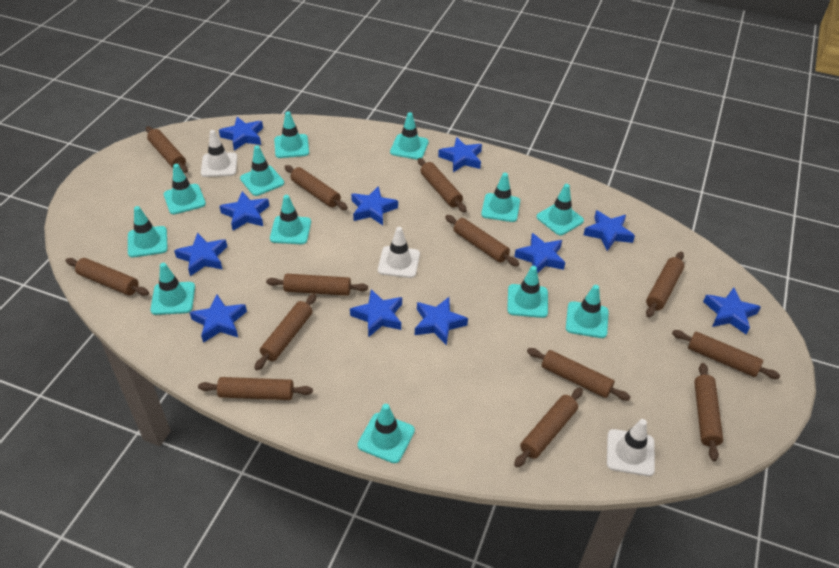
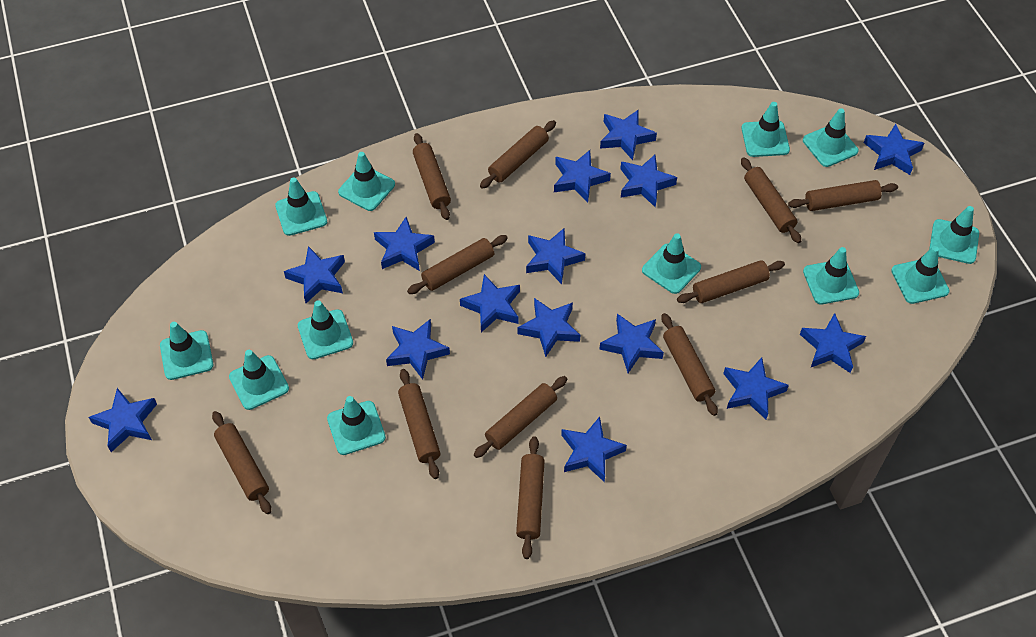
blue star: [174,233,227,276] [190,294,247,343] [219,117,263,151] [219,191,269,231] [350,289,402,338] [351,186,398,225] [415,297,468,346] [438,137,482,172] [514,233,565,273] [584,210,635,251] [703,288,761,335] = 11 -> [88,388,157,452] [284,246,345,303] [374,217,435,271] [386,319,450,380] [460,274,520,333] [517,298,580,357] [526,228,586,284] [554,150,611,203] [561,417,627,482] [599,313,664,373] [600,110,657,160] [620,155,677,207] [723,357,789,419] [800,313,866,373] [864,124,924,175] = 15
brown rolling pin: [66,258,149,296] [146,126,188,173] [198,377,313,400] [254,294,316,370] [266,274,368,296] [285,165,348,210] [418,158,467,212] [445,215,519,266] [514,388,583,467] [527,348,631,401] [646,252,684,317] [672,330,780,379] [694,363,723,461] = 13 -> [212,411,271,514] [398,369,441,479] [407,235,508,294] [413,133,451,220] [474,376,567,458] [480,120,556,189] [516,436,545,559] [661,313,718,416] [677,260,785,303] [741,157,801,243] [788,180,898,211] = 11
white traffic cone: [201,130,237,177] [378,227,420,278] [607,419,655,476] = 3 -> none = 0

